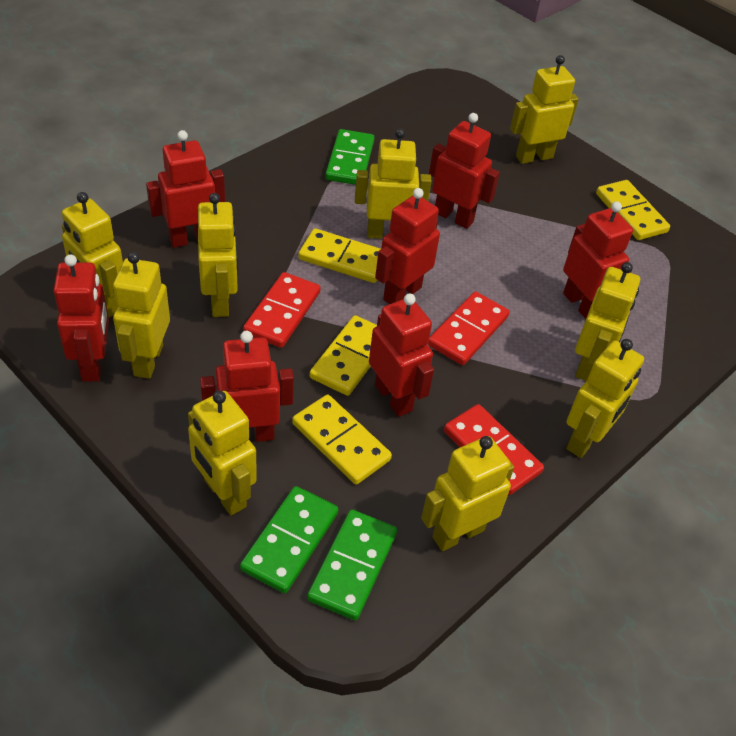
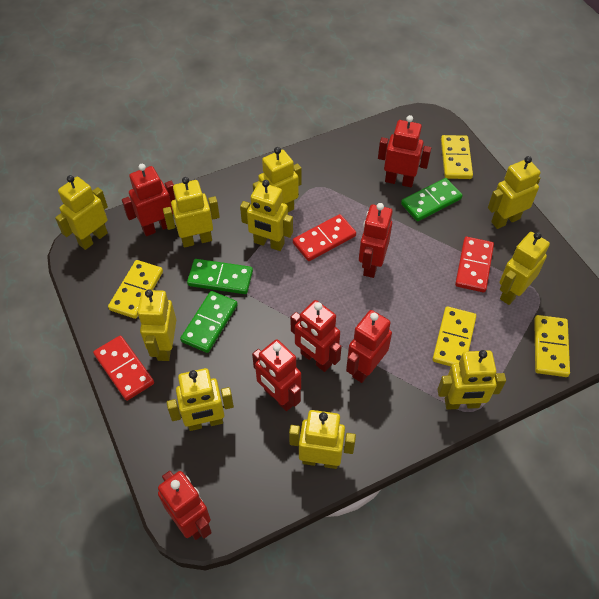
yellow robot: [62,192,123,317] [113,252,170,379] [188,391,257,515] [198,193,238,317] [355,128,431,239] [421,436,514,551] [510,55,579,164] [566,339,644,458] [575,262,640,381] = 9 -> [55,175,108,250] [138,290,176,361] [163,177,220,248] [167,368,234,431] [240,180,293,251] [253,147,302,212] [289,410,356,469] [438,350,506,410] [488,156,540,229] [500,232,550,305] = 10

